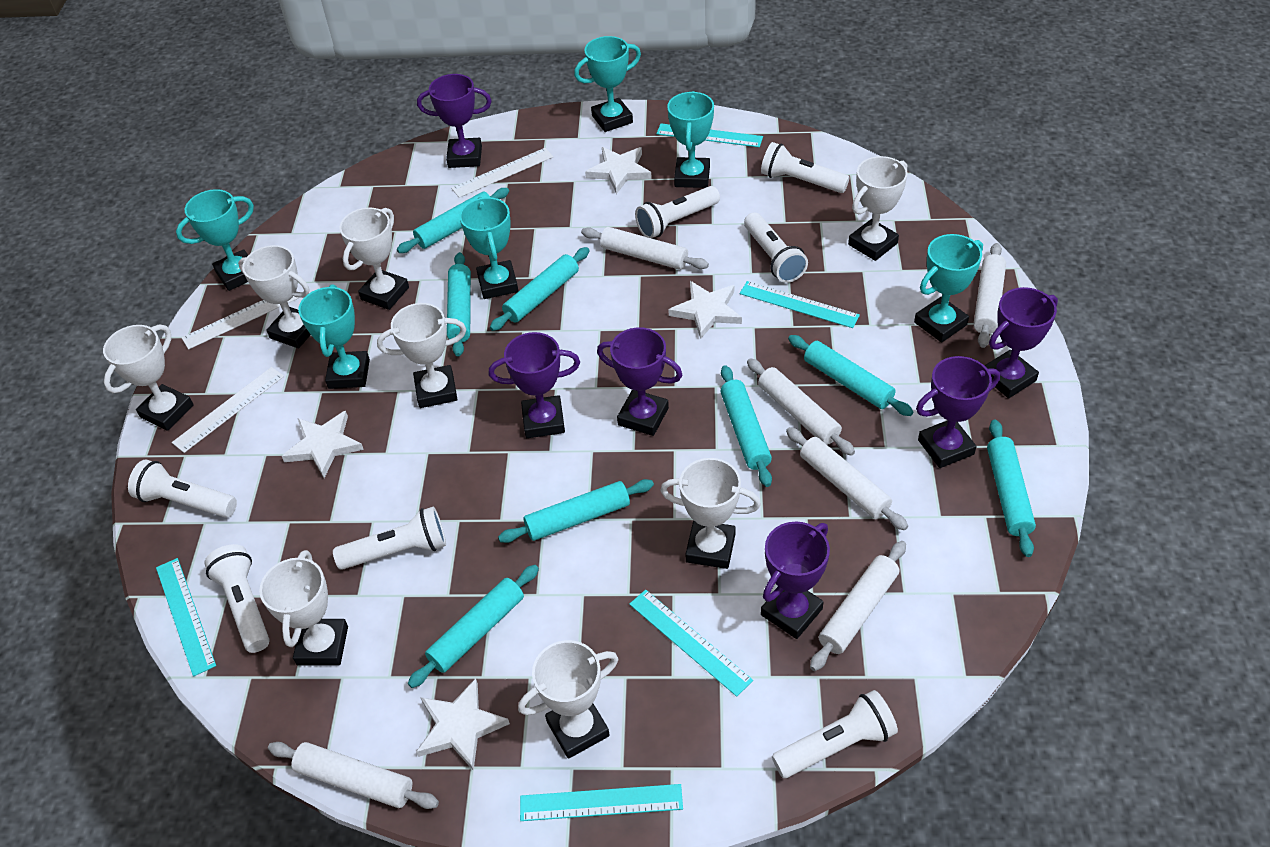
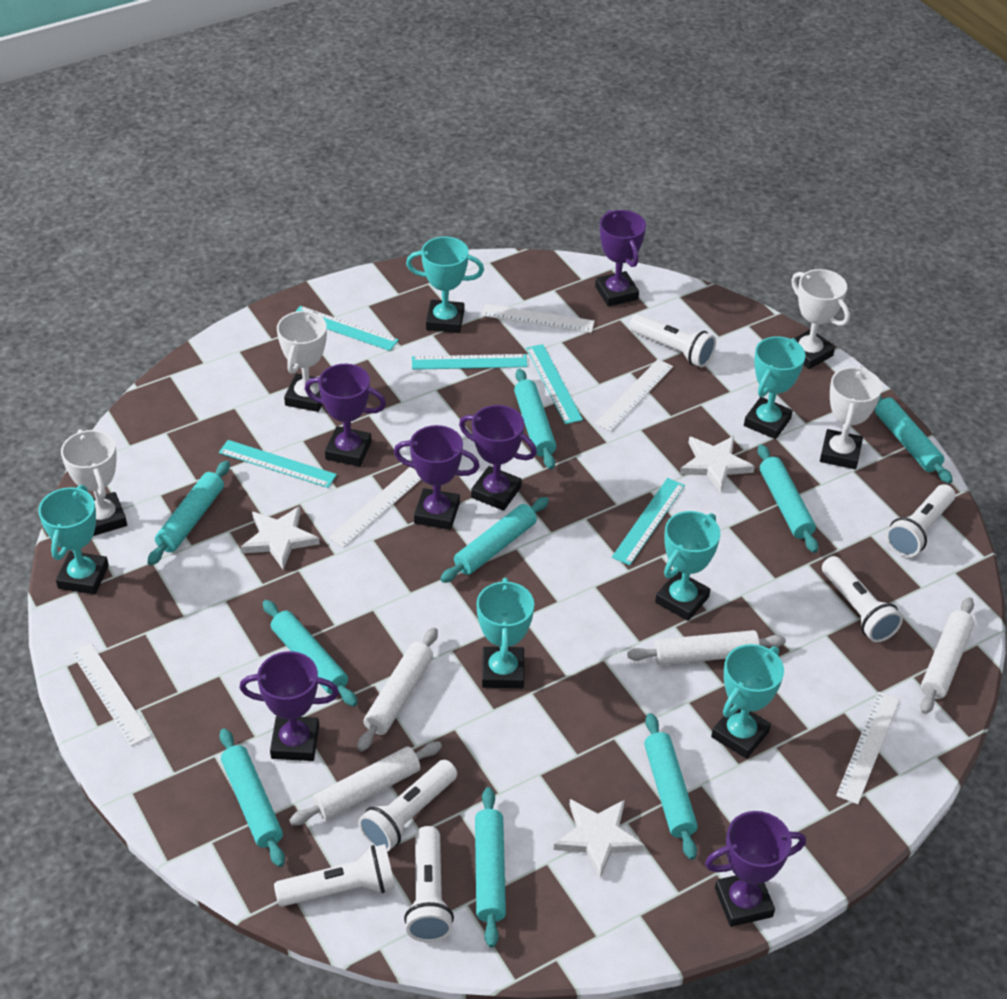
turquoise rolling pin: [397,188,509,253] [408,565,539,688] [447,252,471,357] [490,247,590,331] [498,479,654,543] [720,365,772,487] [788,335,913,416] [987,419,1036,557] = 8 -> [147,461,230,565] [219,728,285,867] [263,600,358,707] [440,497,549,583] [475,787,506,948] [514,368,556,470] [644,713,698,860] [758,444,818,553] [875,395,953,483] = 9
white flashlight: [128,460,237,518] [204,544,270,653] [333,506,446,570] [635,186,720,238] [744,213,808,283] [761,142,850,193] [772,690,898,778] = 7 -> [274,844,395,907] [358,760,457,852] [404,826,454,942] [629,314,716,367] [822,556,903,643] [886,484,955,557] = 6
white rolling pin: [268,742,439,809] [581,227,709,270] [747,358,855,456] [786,427,908,530] [810,541,906,671] [974,243,1006,348] = 6 -> [289,741,442,826] [358,628,438,751] [627,630,786,665] [920,597,974,714] = 4
white ruler: [172,367,284,453] [182,296,298,349] [451,148,553,198] = 3 -> [71,643,151,746] [328,467,421,548] [482,304,595,333] [595,359,673,432] [836,692,899,804] = 5
white star: [282,411,364,478] [416,678,510,771] [585,147,652,194] [668,281,742,339] = 4 -> [241,506,320,569] [554,799,645,879] [680,436,755,493] = 3
white trophy: [103,324,194,431] [238,245,311,348] [259,550,348,665] [339,208,409,310] [377,303,466,408] [518,640,618,759] [660,458,761,569] [848,156,908,261] = 8 -> [61,429,127,536] [277,310,327,412] [791,269,850,369] [820,366,882,469] = 4

